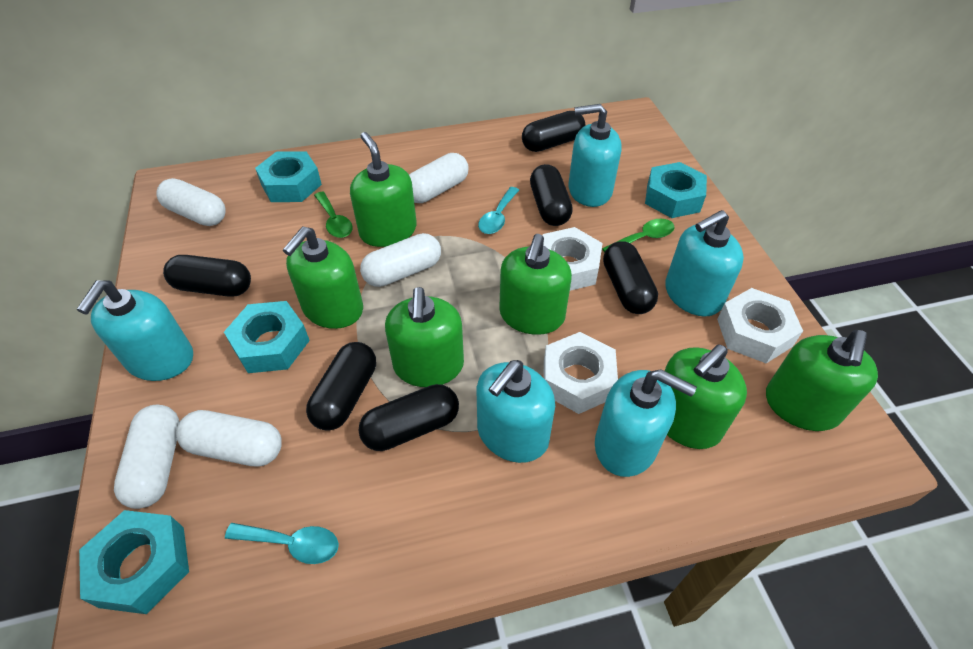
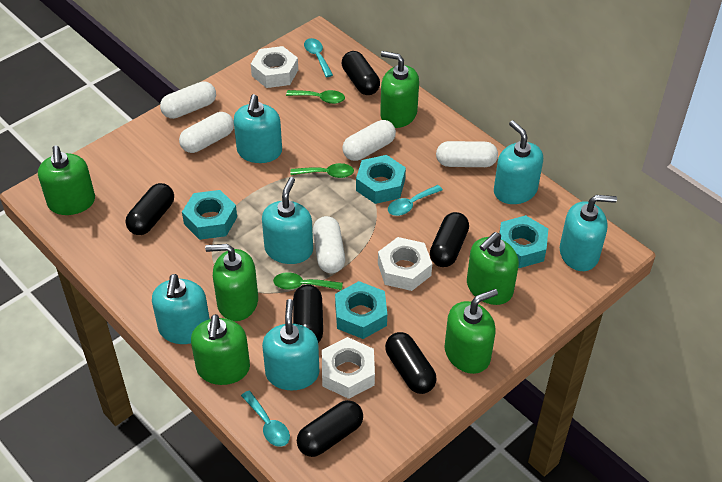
green spoon: [314,192,352,238] [602,219,674,253] = 2 -> [273,272,343,290] [286,90,345,104] [290,163,354,178] = 3
turquoise soap dispenser: [77,280,193,381] [476,360,555,463] [569,104,622,207] [595,369,697,477] [665,210,744,317] = 5 -> [152,274,210,344] [234,94,282,163] [262,177,313,264] [262,299,319,390] [494,120,543,204] [560,195,617,271] = 6
turquoise spoon: [225,523,339,564] [478,187,519,234] = 2 -> [241,391,290,447] [304,38,333,77] [388,185,443,216] = 3

